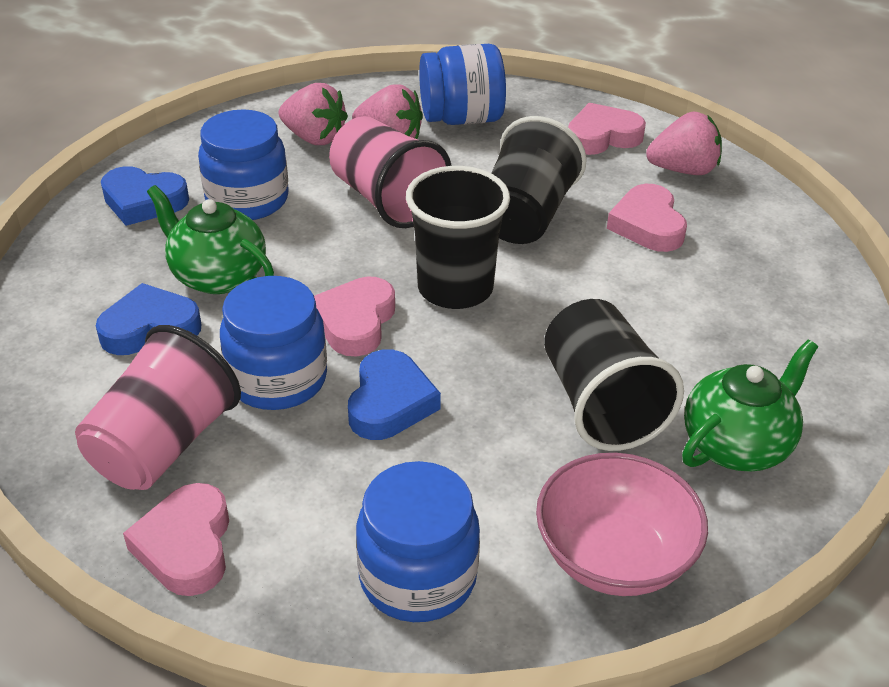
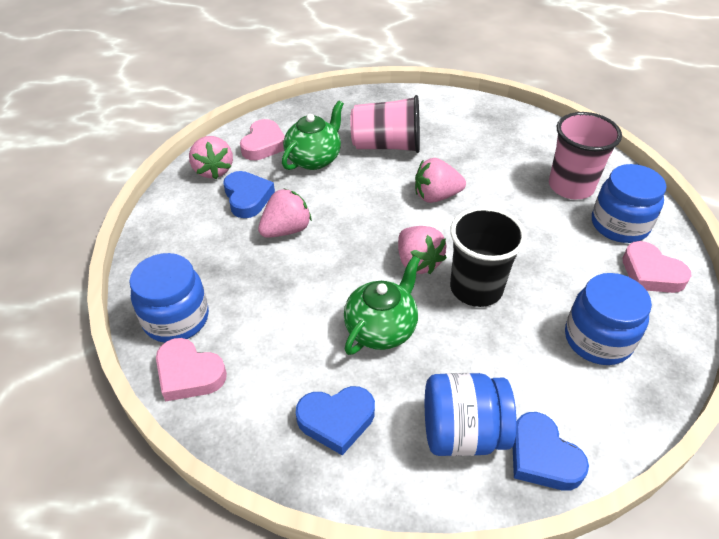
black cup: [406,166,510,309] [491,116,587,244] [544,299,684,451] = 3 -> [450,207,526,307] = 1
pink bowl: [536,453,708,596] = 1 -> none = 0
pink heart: [123,483,229,596] [314,276,395,357] [568,103,646,155] [607,184,687,252] = 4 -> [156,338,227,401] [240,119,285,160] [623,241,691,293] = 3
pink strawberry: [279,83,348,145] [352,84,423,139] [646,112,722,175] = 3 -> [189,136,233,179] [258,188,312,238] [398,226,447,274] [415,158,466,203] = 4

